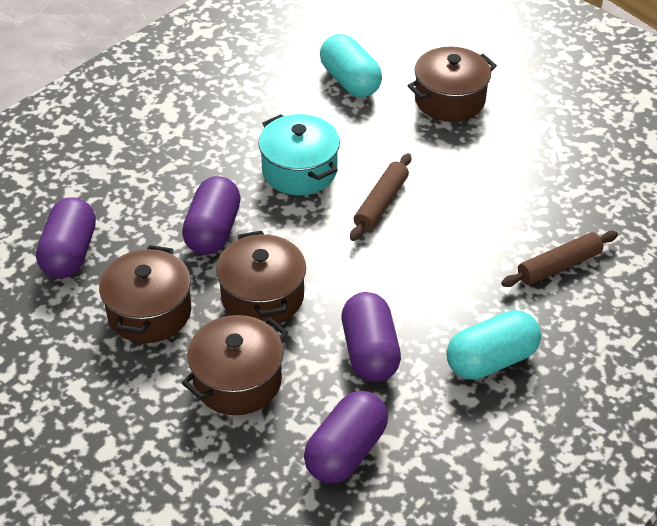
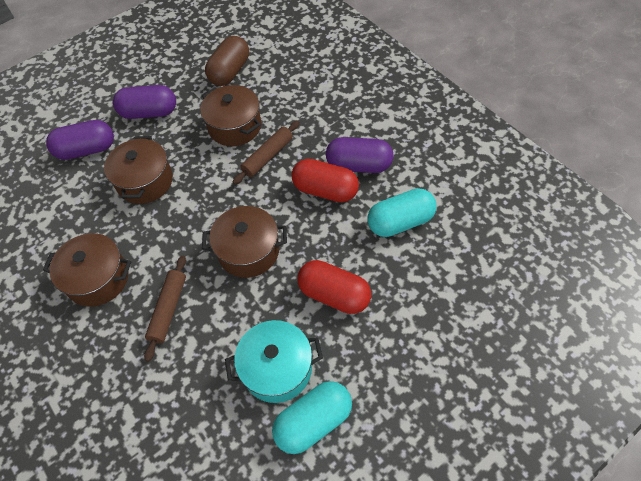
brown capsule: none = 0 -> [205,36,249,86] = 1
purple capsule: [36,197,96,278] [182,176,241,255] [304,391,388,483] [342,292,401,382] = 4 -> [46,120,114,160] [113,85,176,119] [326,137,393,173] = 3
red capsule: none = 0 -> [292,159,359,202] [297,260,371,314] = 2

